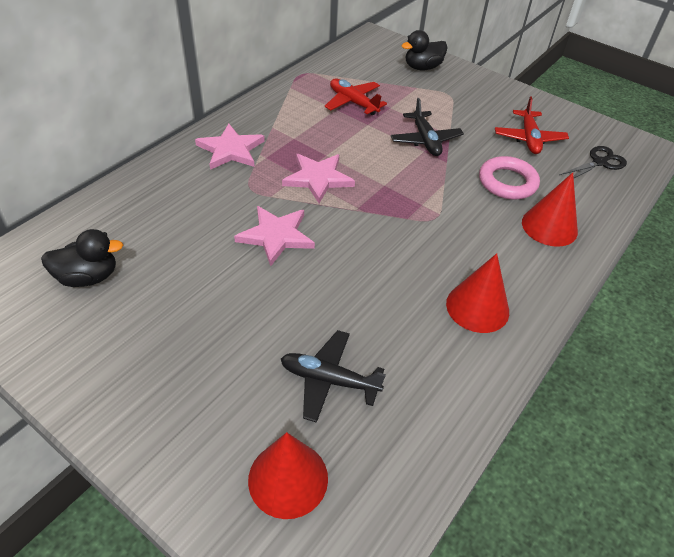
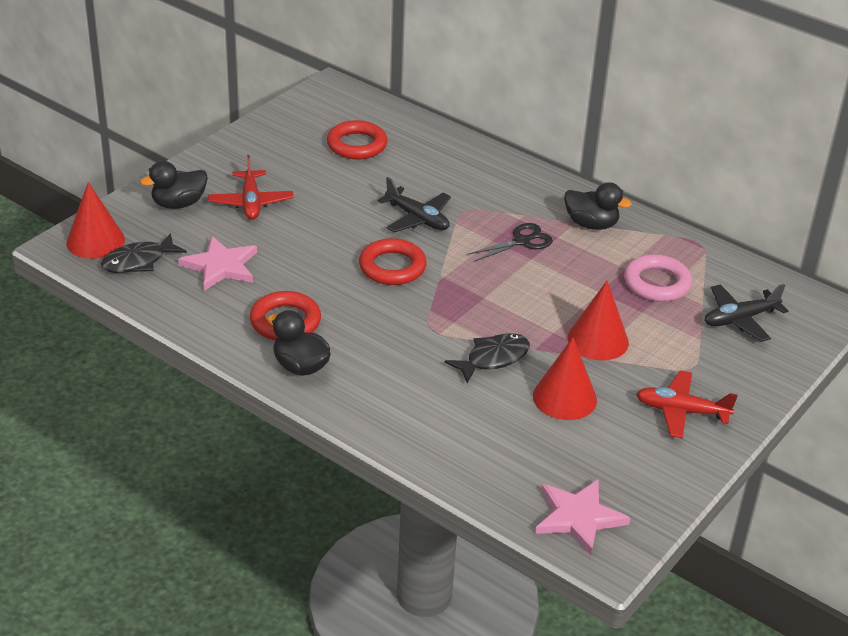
black duck: [41,229,123,287] [401,30,448,70] = 2 -> [140,161,208,209] [267,310,331,376] [564,182,632,230] = 3
black fish: none = 0 -> [101,233,187,273] [445,333,530,384] = 2
pink star: [195,124,265,170] [234,206,315,266] [282,154,355,203] = 3 -> [178,236,257,291] [535,479,630,555] = 2
red ring: none = 0 -> [250,291,321,340] [327,120,387,159] [359,238,427,285] = 3

